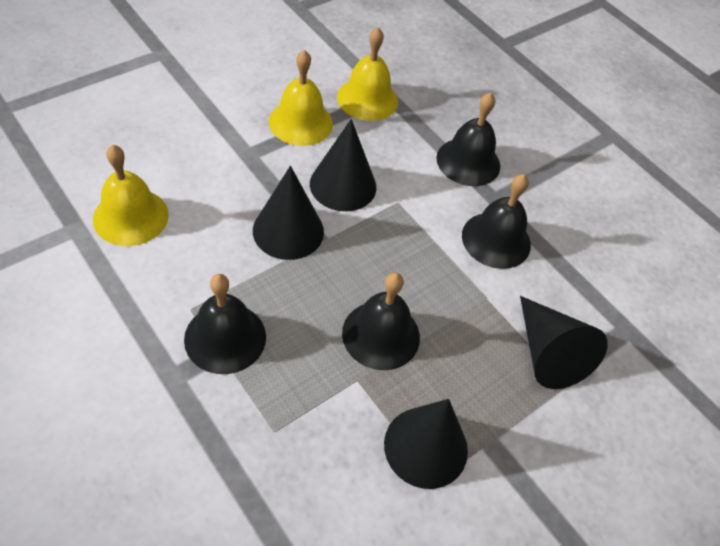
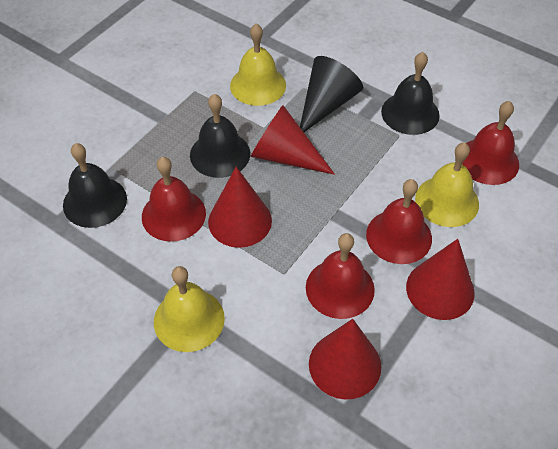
black bell: [184,274,266,374] [342,272,420,370] [436,93,500,186] [462,174,531,269] = 4 -> [63,143,127,228] [190,94,250,178] [381,52,440,135] = 3
black cone: [253,166,324,260] [310,119,376,211] [384,399,468,489] [520,296,608,389] = 4 -> [300,56,363,132] = 1
red bell: none = 0 -> [142,157,206,242] [306,233,375,319] [366,179,432,264] [462,101,519,185] = 4
red cone: none = 0 -> [208,167,272,248] [250,105,335,175] [309,319,381,400] [406,239,475,320] = 4

